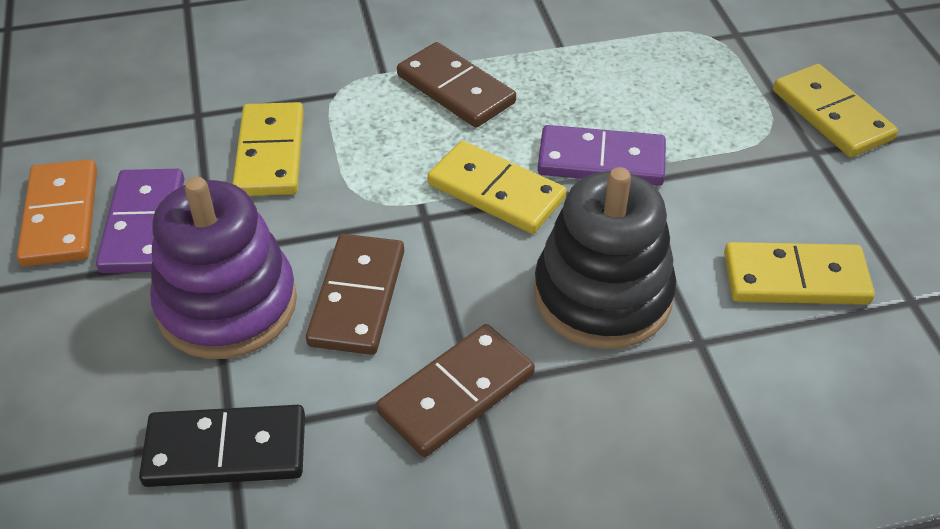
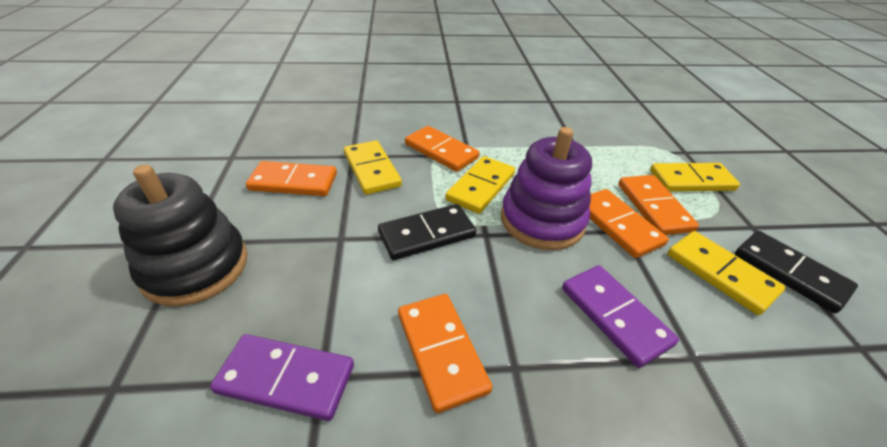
black domino: [139,405,305,487] = 1 -> [378,204,476,260] [735,231,858,313] = 2
brown domino: [306,234,404,355] [376,324,535,457] [397,42,516,128] = 3 -> none = 0
orange domino: [17,159,97,267] = 1 -> [246,161,337,196] [398,294,493,413] [405,126,479,172] [589,189,669,258] [618,175,699,235] = 5

